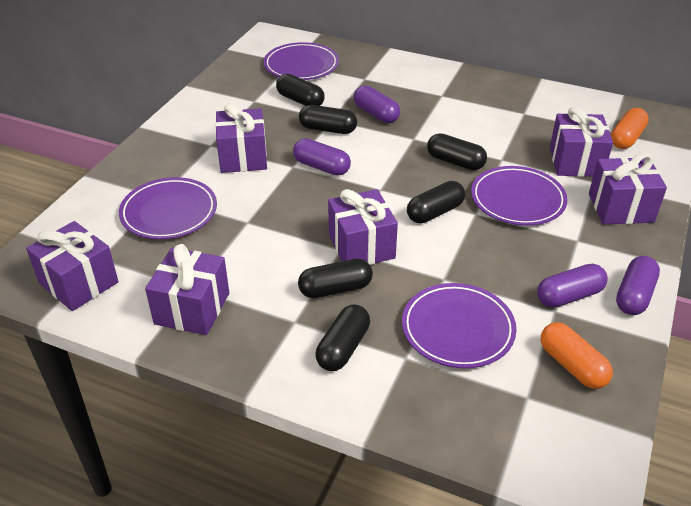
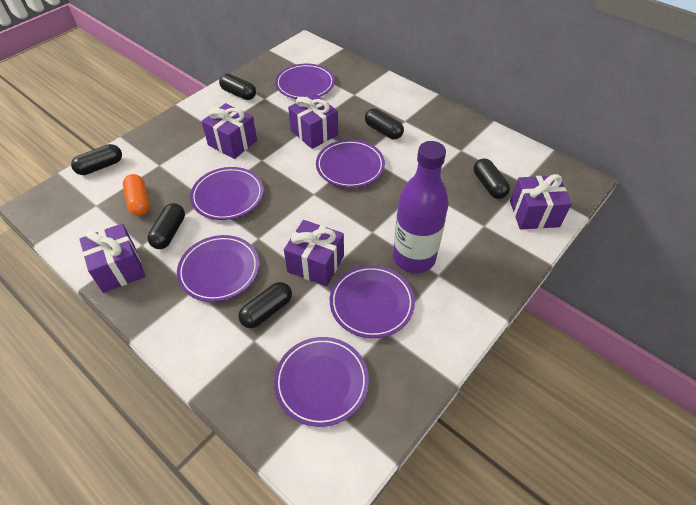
orange capsule: [541,322,613,389] [611,108,649,149] = 2 -> [123,174,150,216] = 1
purple bottle: none = 0 -> [393,141,449,273] = 1
purple capsule: [293,138,351,176] [353,85,400,123] [537,264,608,308] [616,256,660,315] = 4 -> none = 0
purple gift: [26,221,119,311] [145,244,229,335] [215,103,267,173] [328,189,398,265] [550,107,613,177] [589,153,667,224] = 6 -> [80,223,145,293] [201,103,257,159] [284,220,344,286] [288,94,338,149] [510,174,572,229] = 5
purple plate: [119,177,217,239] [264,42,339,80] [402,283,516,368] [471,166,568,226] = 4 -> [177,235,259,302] [190,167,264,220] [274,337,369,427] [275,64,335,99] [316,140,385,188] [330,265,415,338] = 6

